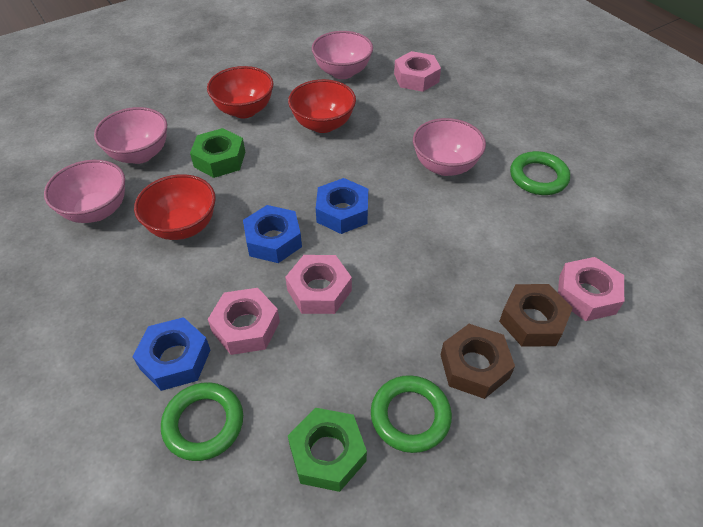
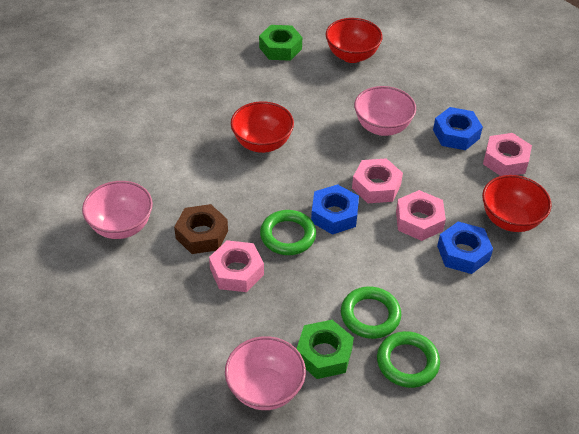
brown nut: [441,324,515,399] [499,284,573,347] = 2 -> [174,204,228,254] = 1
pink bowl: [44,160,125,223] [94,107,167,164] [312,31,373,79] [413,118,486,176] = 4 -> [82,181,153,239] [225,336,306,410] [354,86,416,136] = 3

